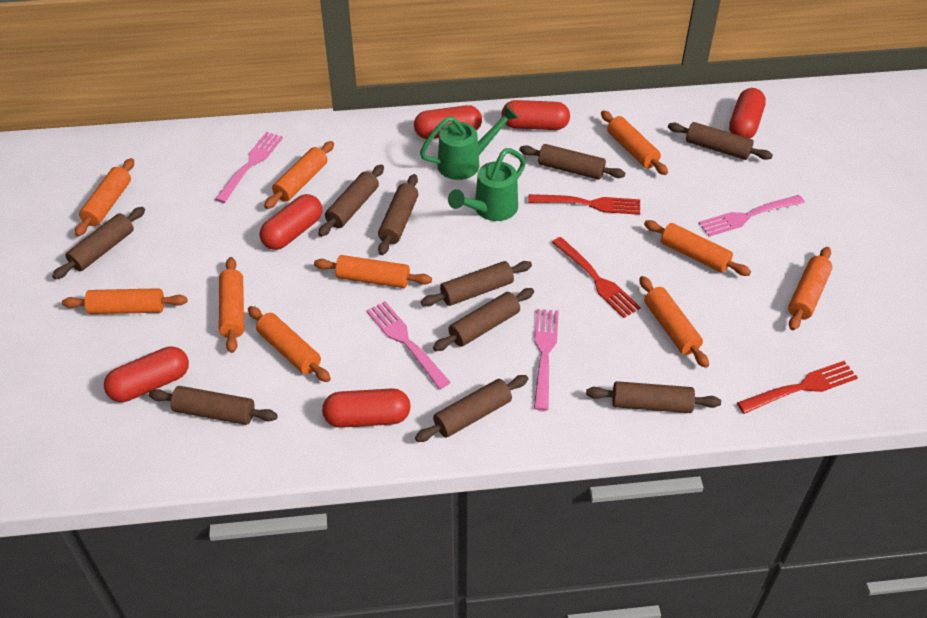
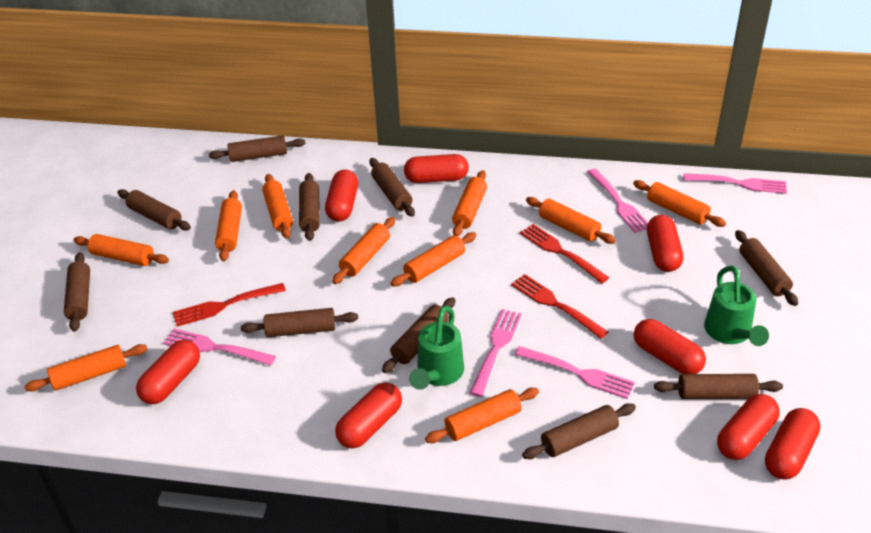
pink fork: [215,132,283,203] [366,301,451,389] [534,309,559,411] [699,195,805,237] = 4 -> [163,329,276,366] [470,309,522,397] [515,346,635,399] [587,169,648,233] [683,173,787,194] = 5
red capsule: [104,346,189,402] [260,194,322,250] [322,388,411,428] [414,105,482,139] [501,100,570,130] [729,88,766,139] = 6 -> [136,340,200,404] [325,169,358,222] [335,383,402,448] [404,154,469,183] [634,319,706,374] [647,215,683,272] [717,394,780,460] [765,408,820,479] = 8

